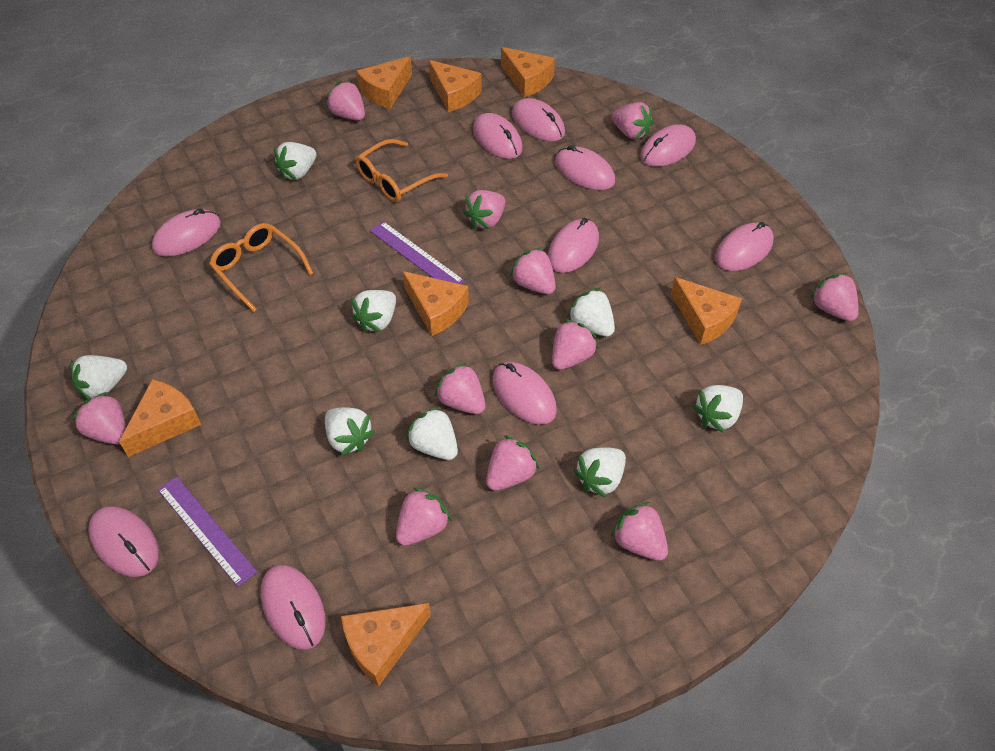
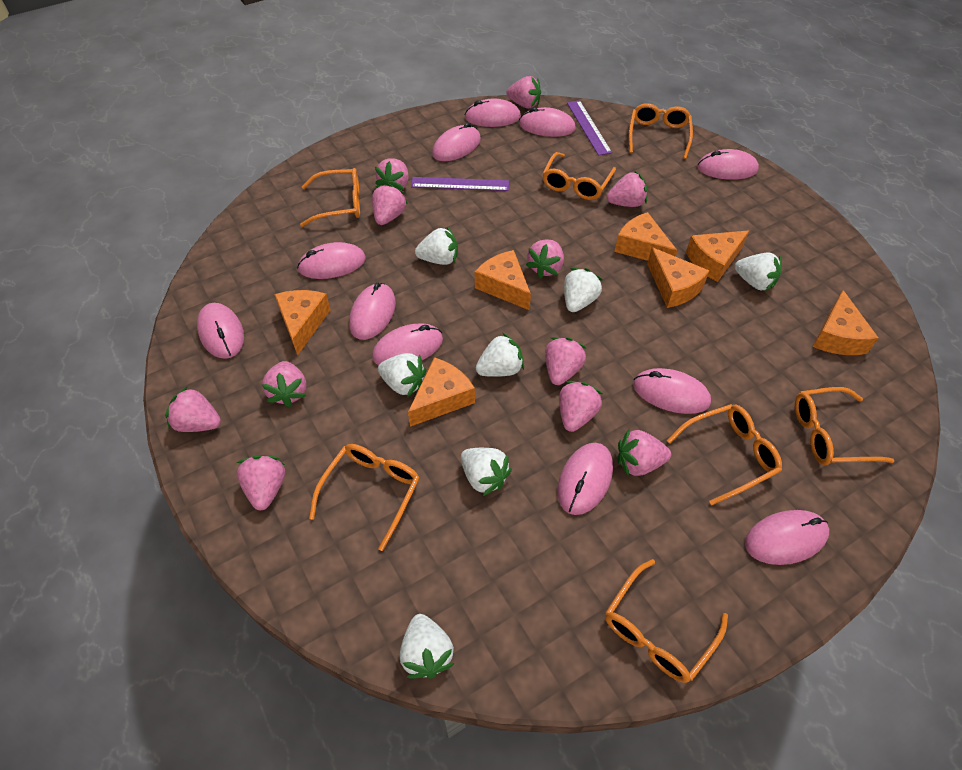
orange glasses: [209,223,314,312] [356,139,448,202] = 2 -> [300,168,360,227] [309,444,419,551] [542,152,616,200] [605,559,728,683] [629,103,693,159] [667,404,782,505] [795,387,894,465] = 7
pink mouse: [88,506,159,577] [152,208,221,256] [261,565,326,650] [473,113,523,159] [493,362,557,424] [512,98,565,141] [548,218,599,273] [555,145,615,190] [640,124,696,167] [715,222,774,271] = 10 -> [197,303,244,359] [297,242,366,279] [349,283,396,340] [372,323,443,365] [432,123,481,161] [464,99,521,127] [519,107,576,137] [558,443,613,515] [633,368,711,414] [697,149,759,180] [745,510,829,565] = 11
white strawberry: [71,355,127,399] [274,142,316,180] [325,407,375,456] [351,290,396,332] [406,406,458,460] [567,288,615,337] [573,447,626,498] [692,385,743,433] = 8 -> [378,353,426,397] [400,614,454,679] [415,227,458,265] [461,448,512,496] [476,333,524,377] [564,268,603,312] [735,252,782,291] = 7

